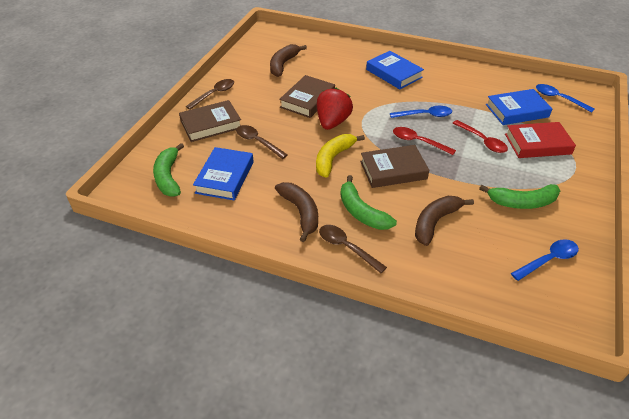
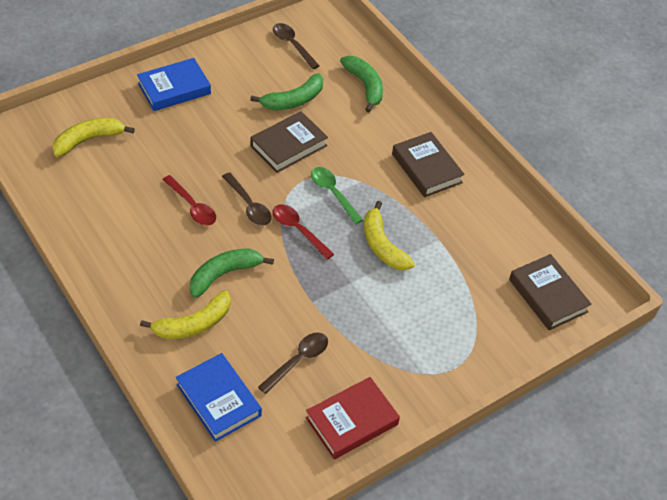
blue book: [193,147,254,200] [366,51,424,89] [486,89,553,125] = 3 -> [137,58,211,111] [176,353,262,442] = 2
blue spoon: [390,106,452,118] [511,239,579,281] [536,84,595,113] = 3 -> none = 0
brown banana: [270,44,307,77] [275,182,318,242] [415,196,474,246] = 3 -> none = 0
green spoon: none = 0 -> [311,167,363,224] = 1
red strawberry: [317,88,353,130] = 1 -> none = 0
yellow banana: [316,134,365,178] = 1 -> [52,118,135,157] [140,291,231,339] [364,201,415,270] = 3

